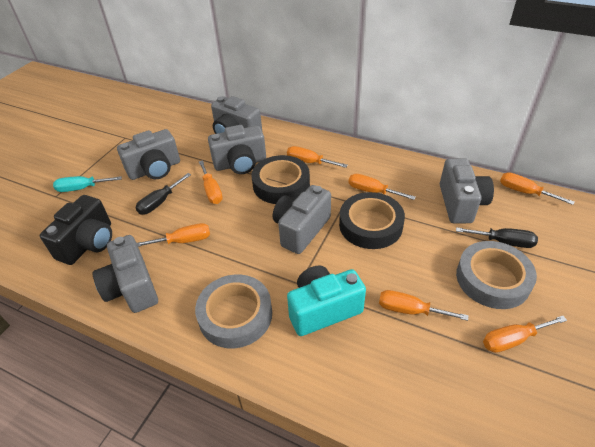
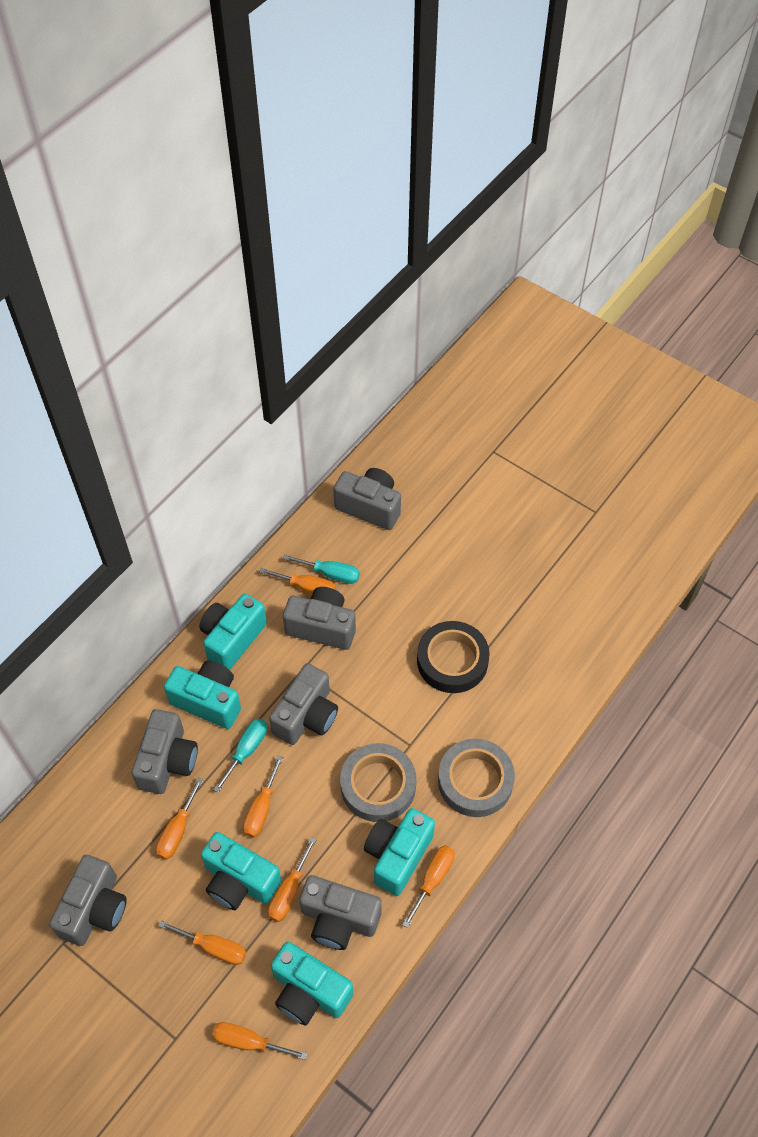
black camera: [40,195,112,265] = 1 -> none = 0
black screwdriver: [135,173,191,215] [456,227,538,248] = 2 -> none = 0
black tape: [251,155,310,204] [339,192,405,249] = 2 -> [417,621,490,693] = 1
turquoise camera: [287,266,366,336] = 1 -> [164,660,241,729] [199,594,267,670] [201,832,282,910] [271,942,353,1025] [364,808,435,896] = 5
turquoise screwdriver: [53,176,122,192] = 1 -> [214,718,268,793] [283,554,360,584] = 2

